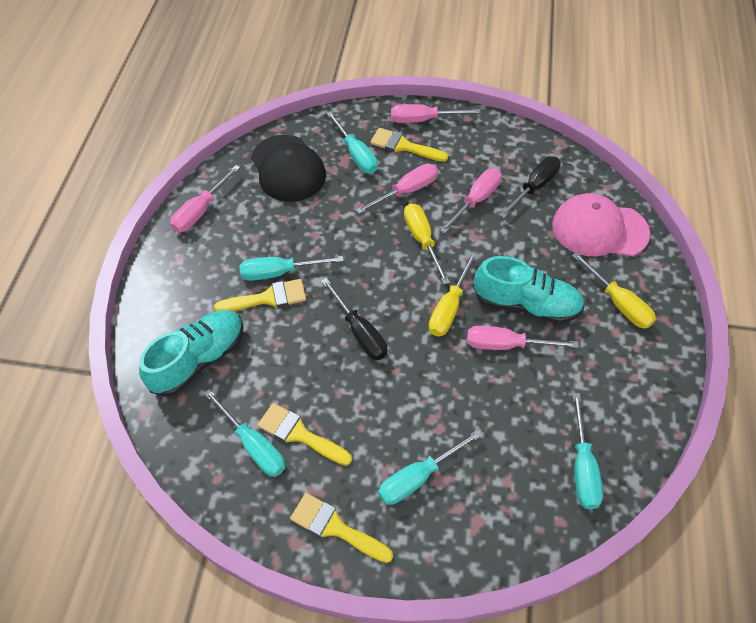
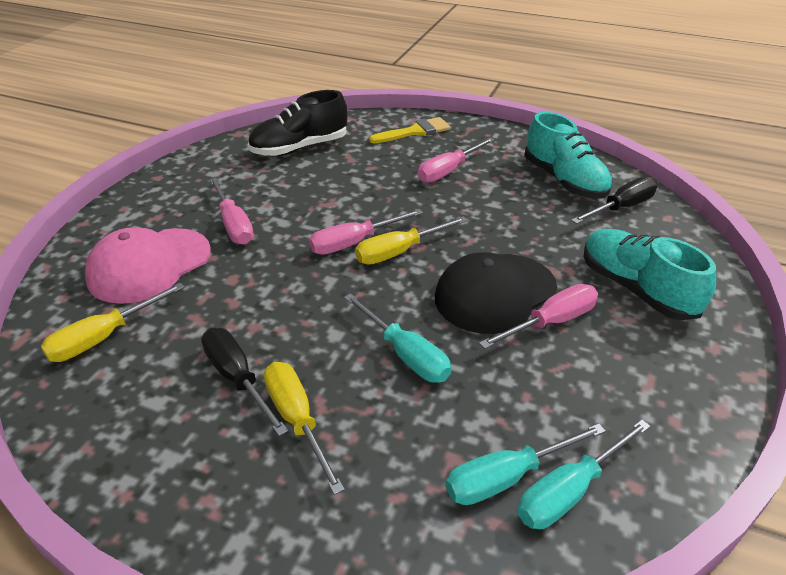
black shoe: none = 0 -> [248,90,347,156] = 1
pink screwdriver: [170,165,240,232] [356,164,438,214] [391,104,480,123] [440,169,502,234] [467,326,579,350] = 5 -> [210,178,254,245] [309,209,423,255] [418,138,495,183] [479,284,598,349] = 4
turquoise screwdriver: [204,389,285,477] [239,256,344,281] [326,111,378,174] [378,429,482,505] [573,393,603,509] = 5 -> [344,293,451,383] [446,423,606,505] [517,420,651,529] = 3
yellow brush: [214,279,306,311] [258,403,352,466] [290,493,393,563] [371,128,448,162] = 4 -> [369,117,451,143] = 1

